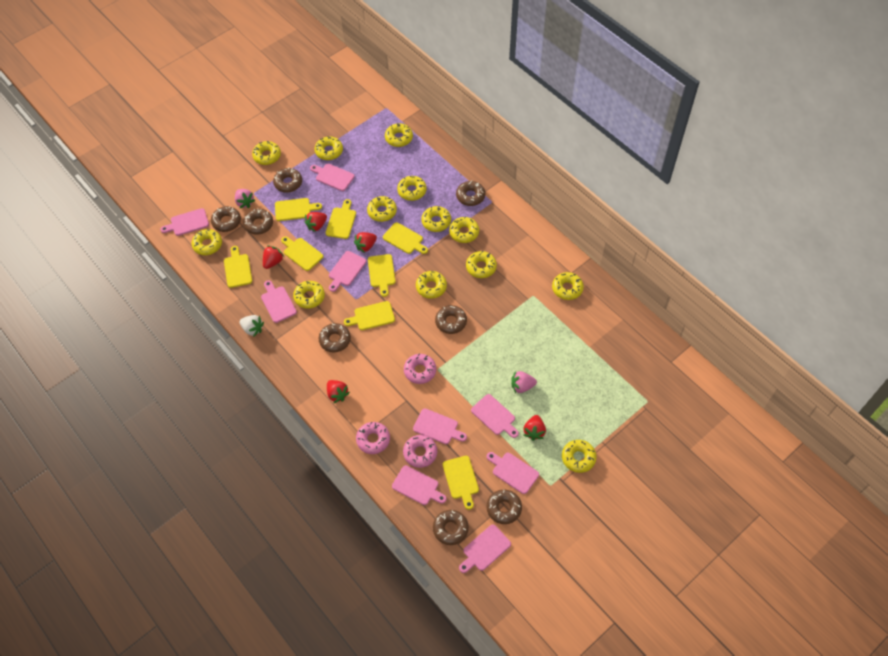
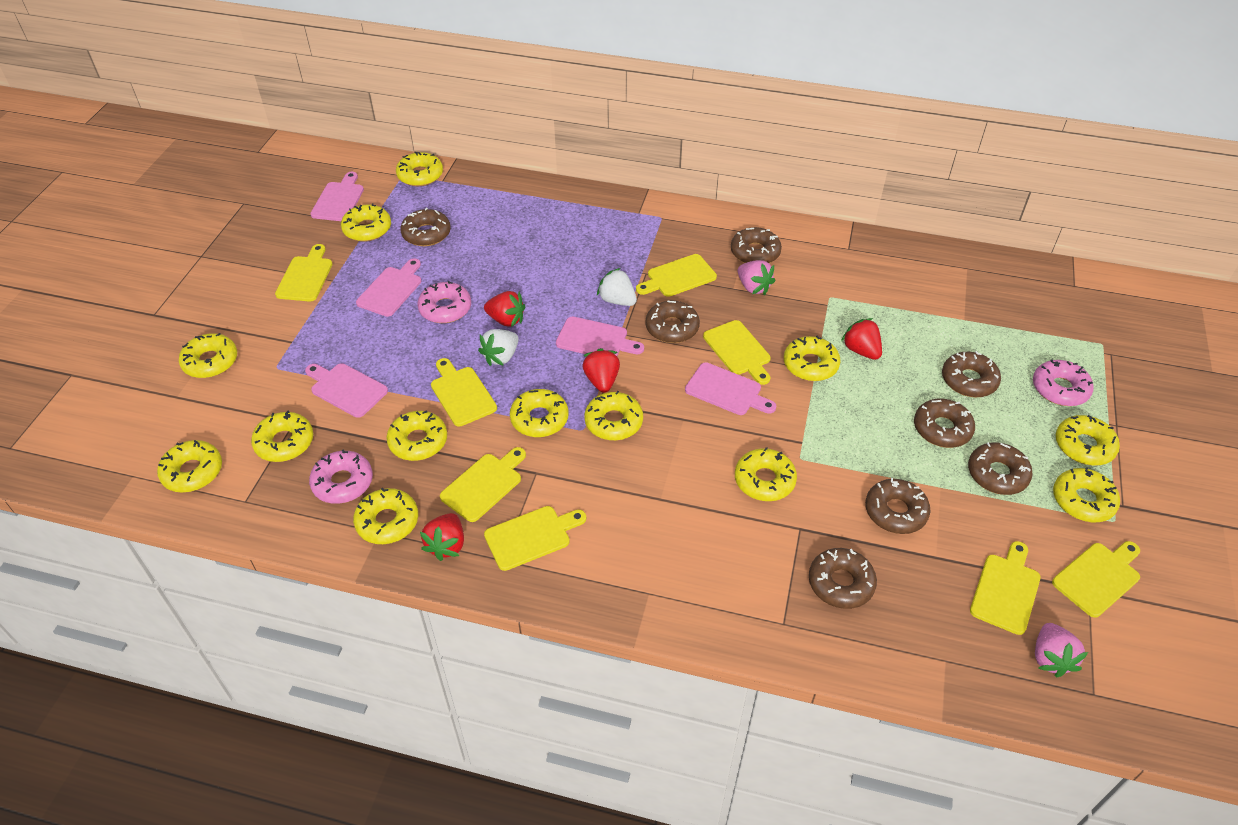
pink cutting board: [160,208,209,236] [261,280,297,323] [310,164,355,191] [329,251,366,292] [392,465,447,505] [413,409,467,444] [459,524,511,573] [471,394,519,438] [487,452,539,494] = 9 -> [305,363,388,418] [310,172,364,221] [356,258,421,317] [556,317,644,356] [685,362,776,415] = 5
red strawberry: [263,245,284,269] [305,212,327,232] [327,380,350,403] [354,232,377,253] [523,415,546,441] = 5 -> [420,513,464,561] [484,291,525,327] [582,348,620,393] [841,318,882,360] = 4
white strawberry: [240,315,264,337] = 1 -> [478,329,519,366] [597,268,637,306] = 2

